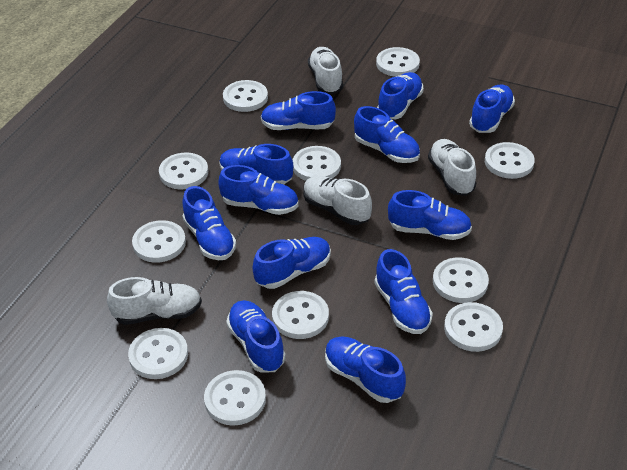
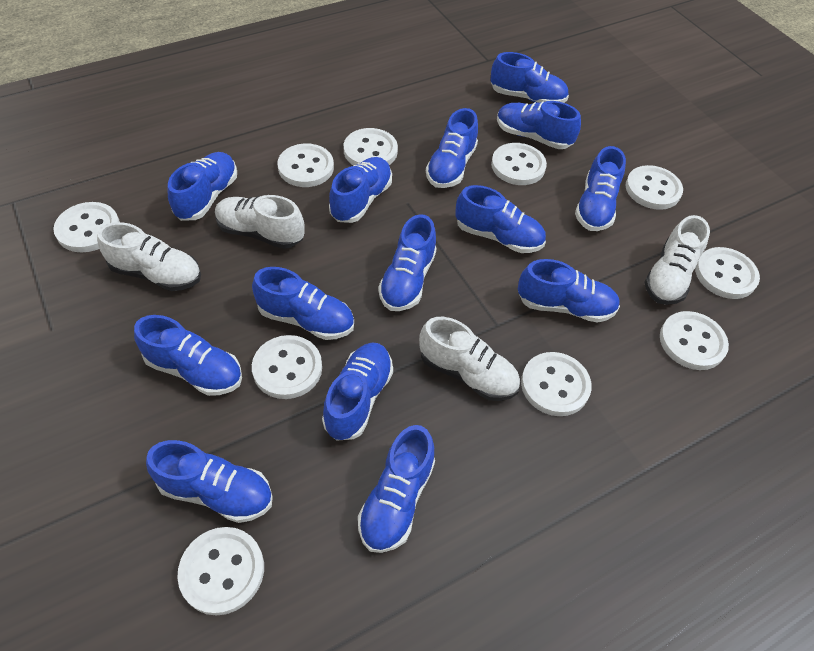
blue shoe: [182,186,236,260] [218,165,298,215] [219,144,293,185] [226,300,286,373] [253,237,331,289] [261,91,336,130] [325,336,406,403] [354,106,420,163] [375,249,433,334] [377,72,424,119] [388,190,472,240] [469,84,515,133] = 12 -> [134,315,242,396] [146,440,273,523] [168,152,237,221] [252,267,354,340] [322,343,393,441] [329,157,392,223] [358,425,435,553] [378,214,437,311] [426,108,478,188] [455,185,546,253] [491,52,569,103] [497,101,581,149] [518,259,620,323] [575,146,626,231] = 14
white button: [128,328,188,379] [132,220,186,263] [159,153,208,189] [204,370,266,426] [223,80,268,112] [272,291,329,339] [293,146,341,181] [376,47,420,77] [433,257,489,303] [444,302,503,352] [485,142,535,179] = 11 -> [53,202,120,252] [177,527,264,616] [252,335,322,399] [277,144,334,187] [344,128,398,165] [491,143,547,185] [521,352,592,416] [625,165,683,210] [660,311,729,370] [695,247,760,299] = 10

